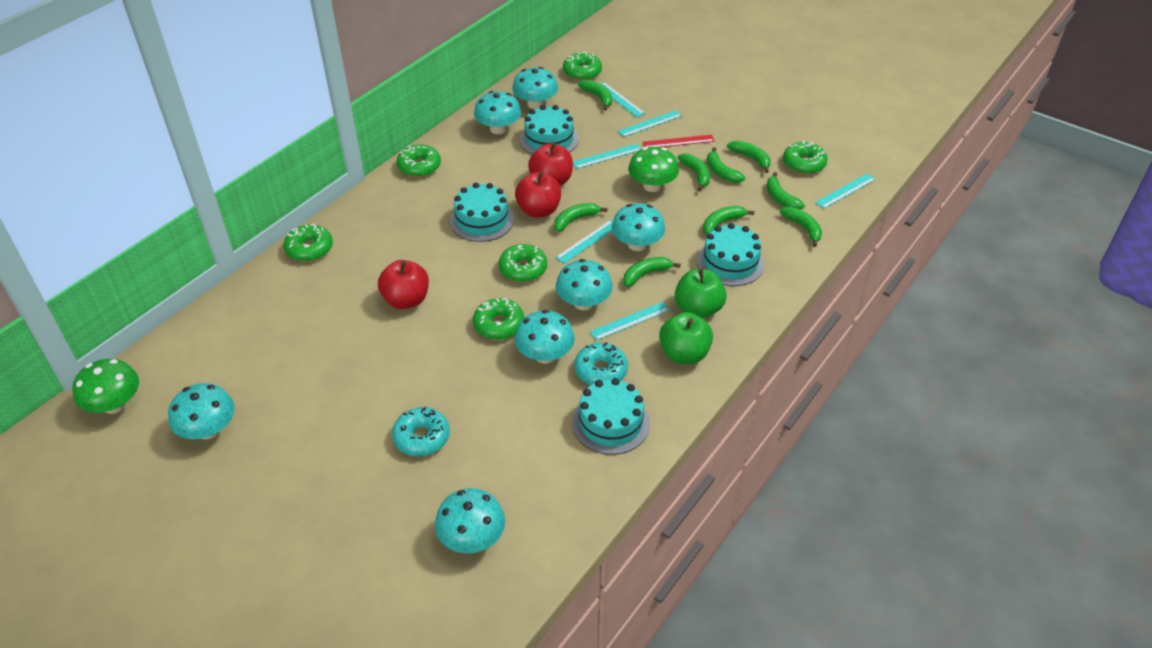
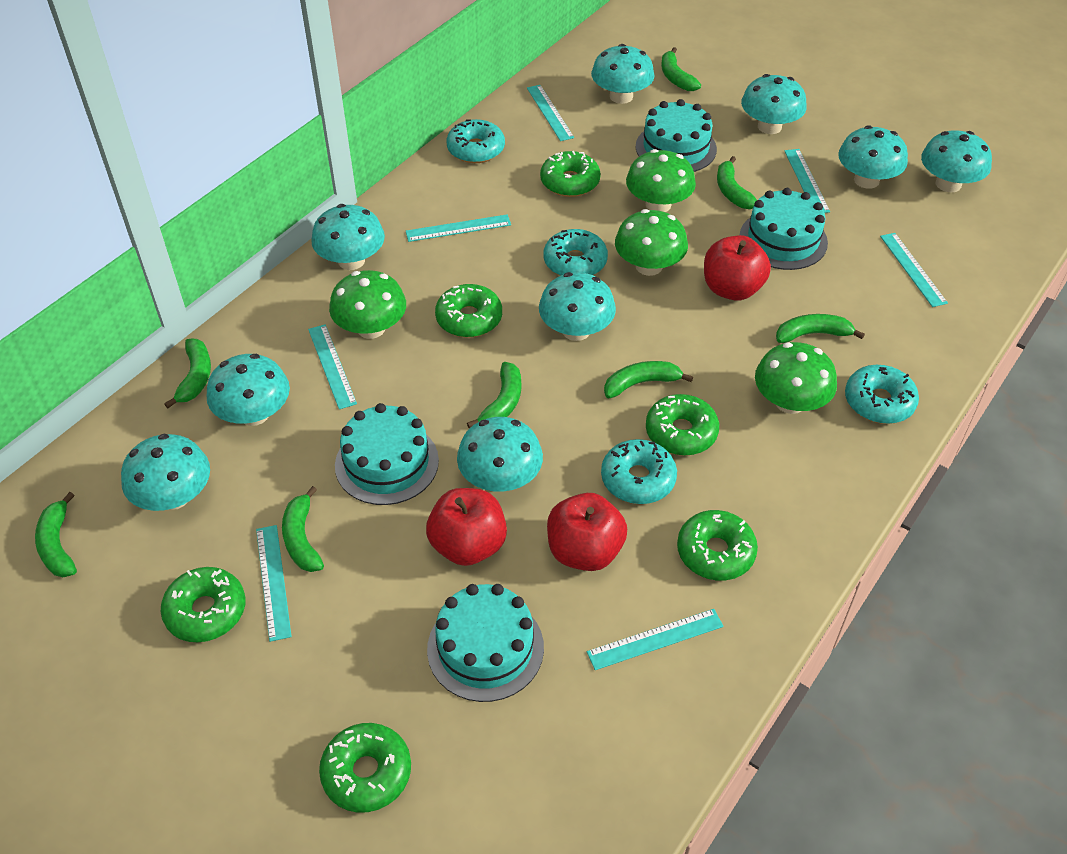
green apple: [659,312,713,364] [675,269,727,318] = 2 -> none = 0
green banana: [554,203,607,232] [578,80,612,110] [623,257,681,287] [678,153,710,191] [703,206,754,235] [707,147,746,183] [727,140,770,173] [767,172,805,210] [780,207,822,247] = 9 -> [35,492,77,577] [164,339,211,408] [282,486,324,572] [467,362,521,428] [604,361,693,398] [661,47,701,91] [717,156,757,209] [776,314,865,343] = 8
green mushroom: [72,359,139,414] [628,147,679,192] = 2 -> [329,270,406,339] [615,209,688,276] [626,149,696,212] [755,342,837,414] = 4
red ruler: [643,135,715,147] = 1 -> none = 0
turquoise donut: [392,407,450,456] [574,342,628,385] = 2 -> [446,119,505,163] [544,229,608,276] [601,439,677,504] [845,365,919,424] = 4
turquoise mushroom: [168,383,235,440] [435,488,505,553] [474,91,521,134] [512,67,558,109] [515,310,575,363] [556,259,613,311] [612,203,665,251] = 7 -> [121,434,210,511] [207,354,290,426] [311,204,385,270] [457,417,543,492] [539,272,616,341] [591,44,655,104] [741,74,807,134] [838,125,908,189] [921,130,992,192] = 9
turquoise ruler: [555,220,613,264] [573,143,641,169] [590,302,670,341] [599,82,645,117] [618,110,682,137] [815,174,876,209] = 6 -> [256,525,292,642] [308,325,357,409] [406,214,511,242] [527,85,574,141] [587,609,724,670] [784,149,830,213] [880,233,948,307] = 7

